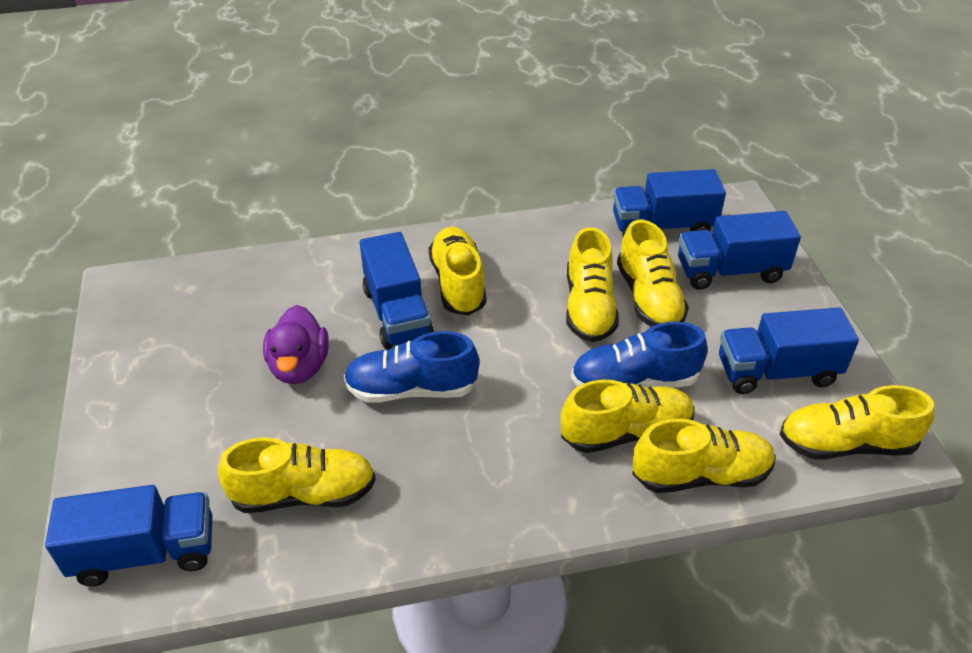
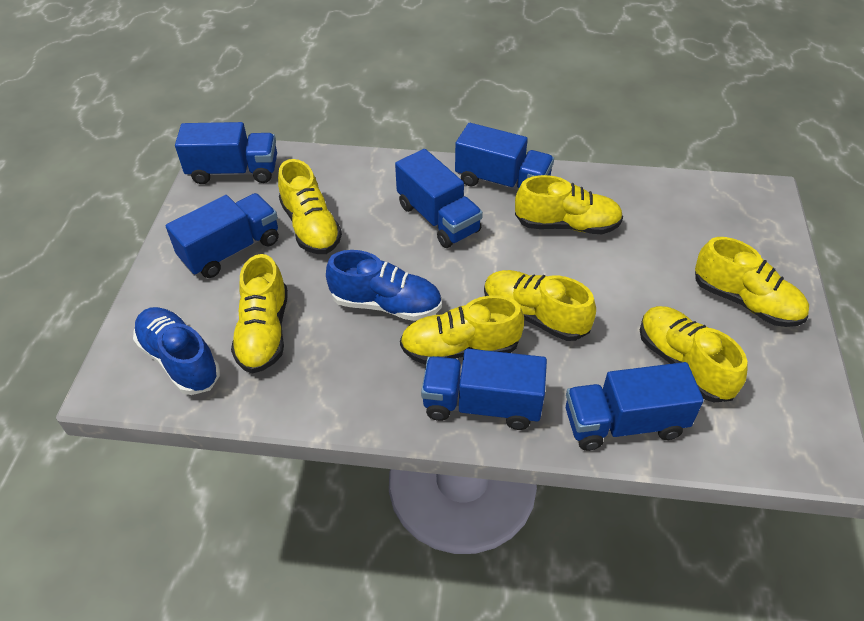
blue truck: [45,485,213,586] [360,232,434,349] [613,169,726,237] [678,211,801,290] [719,307,859,394] = 5 -> [166,193,279,278] [175,122,277,184] [395,149,483,248] [421,349,547,430] [455,123,554,190] [566,362,704,451] = 6
purple duck: [263,305,329,384] = 1 -> none = 0

